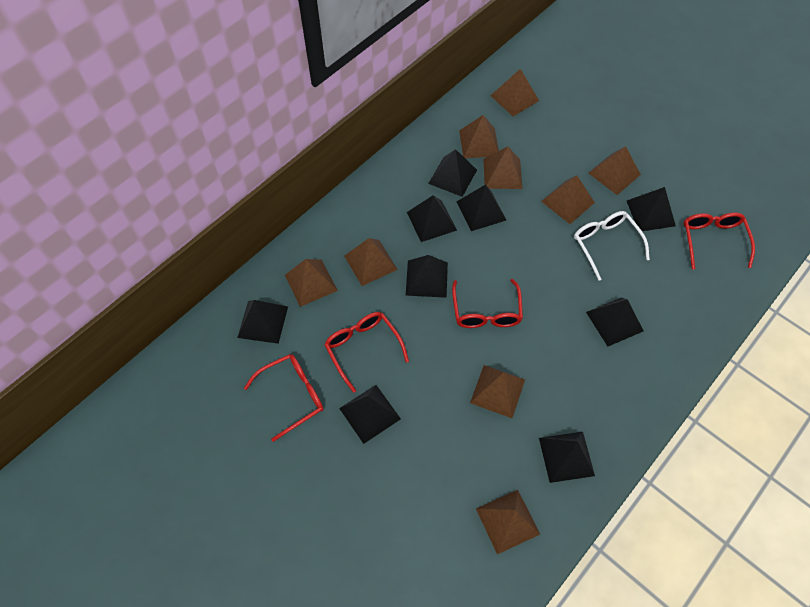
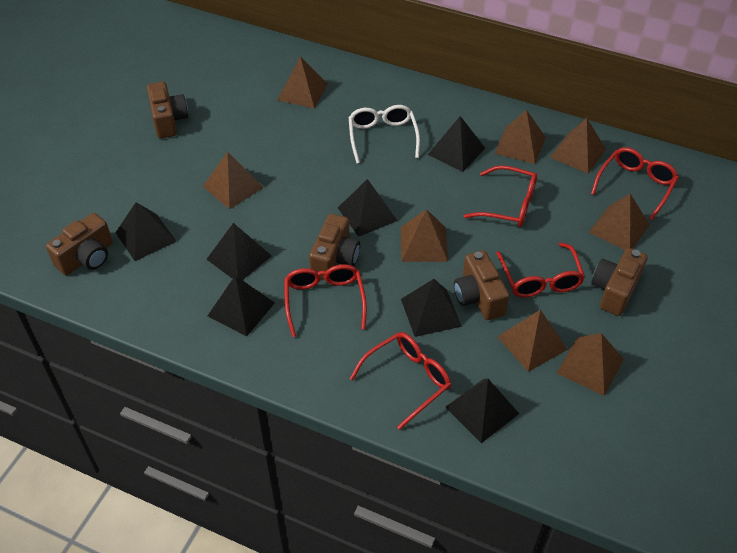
black pyramid: [237,300,288,344] [339,385,401,444] [406,255,448,298] [407,195,457,242] [428,149,477,197] [457,185,506,231] [539,432,595,483] [586,297,644,346] [627,187,676,231] = 9 -> [115,202,177,261] [207,223,272,280] [208,275,275,336] [338,179,398,237] [401,279,462,337] [428,116,485,172] [445,378,519,443] = 7
brown camera: none = 0 -> [46,213,113,275] [147,82,189,138] [309,214,360,280] [454,250,509,320] [591,248,647,316] = 5
brown pyramid: [285,259,338,307] [344,238,398,286] [459,115,499,158] [470,365,525,418] [476,490,540,554] [483,146,522,189] [490,69,539,116] [541,176,595,224] [588,146,641,195] = 9 -> [203,151,264,209] [278,56,328,108] [401,209,448,262] [494,110,546,164] [497,310,568,372] [550,118,606,174] [557,333,624,396] [589,194,650,250] = 8
red glasses: [244,354,323,442] [324,312,409,393] [452,279,523,328] [684,213,755,270] = 4 -> [284,264,367,337] [350,332,451,430] [464,165,537,227] [496,243,585,298] [591,147,679,221] = 5

